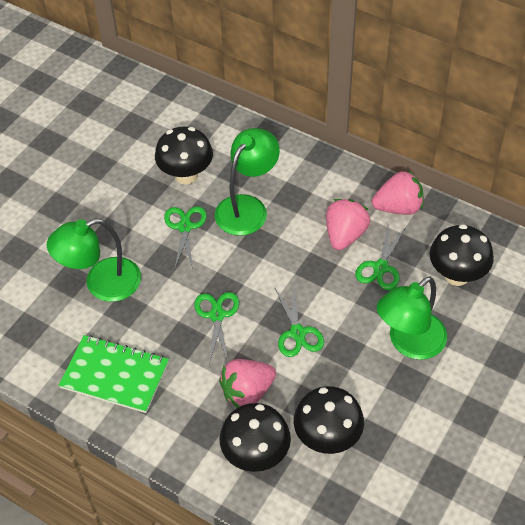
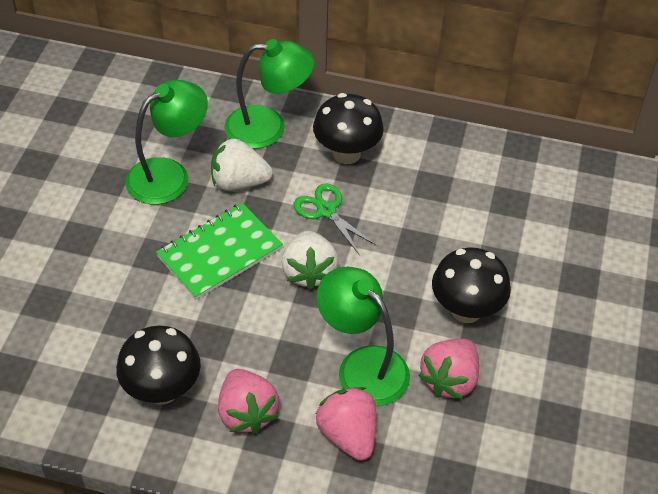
black mushroom: [155,127,213,184] [220,403,291,472] [294,386,364,454] [430,224,494,286] = 4 -> [116,325,201,405] [313,93,384,164] [432,248,511,323] = 3
green scissors: [164,207,207,269] [194,292,239,364] [275,288,324,357] [355,223,405,290] = 4 -> [293,183,376,254] = 1
white strawberry: none = 0 -> [211,138,273,191] [282,231,338,290] = 2

